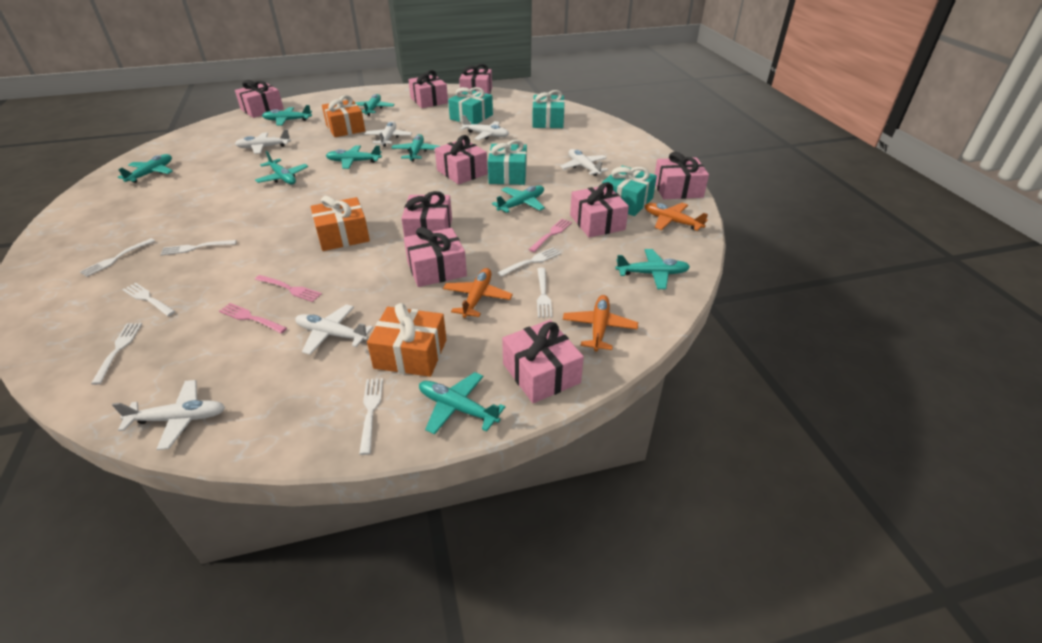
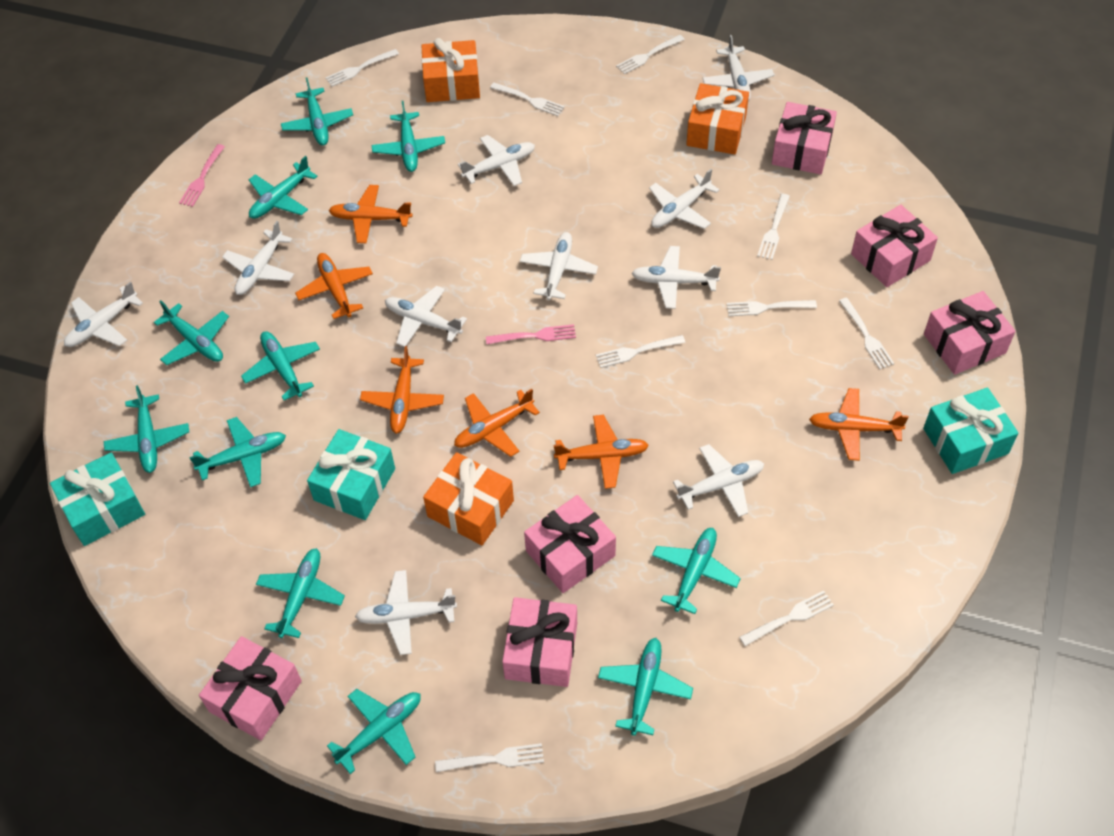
orange plane: [443,268,513,318] [563,295,638,352] [645,203,708,231] = 3 -> [295,253,373,319] [328,185,412,243] [360,346,444,434] [454,389,540,457] [554,415,649,489] [809,388,909,461] = 6
pink fork: [219,303,287,334] [255,275,322,302] [528,219,572,252] = 3 -> [179,144,225,207] [486,324,576,344] = 2
pink gift: [235,80,284,118] [401,191,452,237] [404,227,467,287] [408,70,448,108] [435,135,488,185] [459,64,492,94] [502,320,584,403] [570,182,629,238] [655,152,709,199] = 9 -> [199,636,302,740] [502,597,577,687] [524,495,616,593] [772,102,837,175] [851,205,938,287] [924,291,1016,375] = 6
turquoise gift: [448,87,493,124] [488,139,527,185] [532,90,565,128] [602,166,657,216] = 4 -> [50,452,145,546] [307,429,395,520] [923,388,1018,474] = 3
turquoise plane: [118,154,173,183] [255,151,308,185] [262,105,312,126] [326,145,382,169] [355,94,395,116] [391,134,440,161] [419,372,505,435] [492,185,545,213] [616,249,690,289] = 9 -> [104,385,189,473] [154,300,229,365] [189,417,286,487] [241,331,320,400] [249,156,318,219] [256,548,345,638] [281,77,353,146] [327,689,421,774] [371,101,445,172] [598,638,693,736] [652,528,741,614] = 11
white fork: [80,238,155,277] [91,323,142,385] [122,283,176,316] [160,240,237,255] [359,378,383,455] [497,247,561,277] [537,268,552,318] = 7 -> [325,49,399,86] [435,743,544,772] [490,82,565,116] [596,335,686,368] [616,35,685,74] [727,300,817,316] [739,590,834,646] [757,194,790,260] [839,297,894,369] = 9
white plane: [112,380,225,450] [235,129,291,154] [295,304,373,355] [365,121,412,147] [460,115,509,140] [560,149,608,176] = 6 -> [64,281,143,347] [222,221,294,295] [355,570,457,655] [385,286,467,347] [458,135,535,186] [520,232,598,300] [631,246,721,309] [649,169,719,229] [673,444,764,517] [702,35,774,102] = 10

